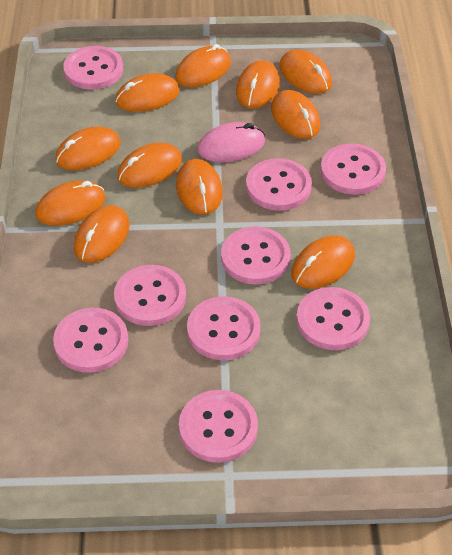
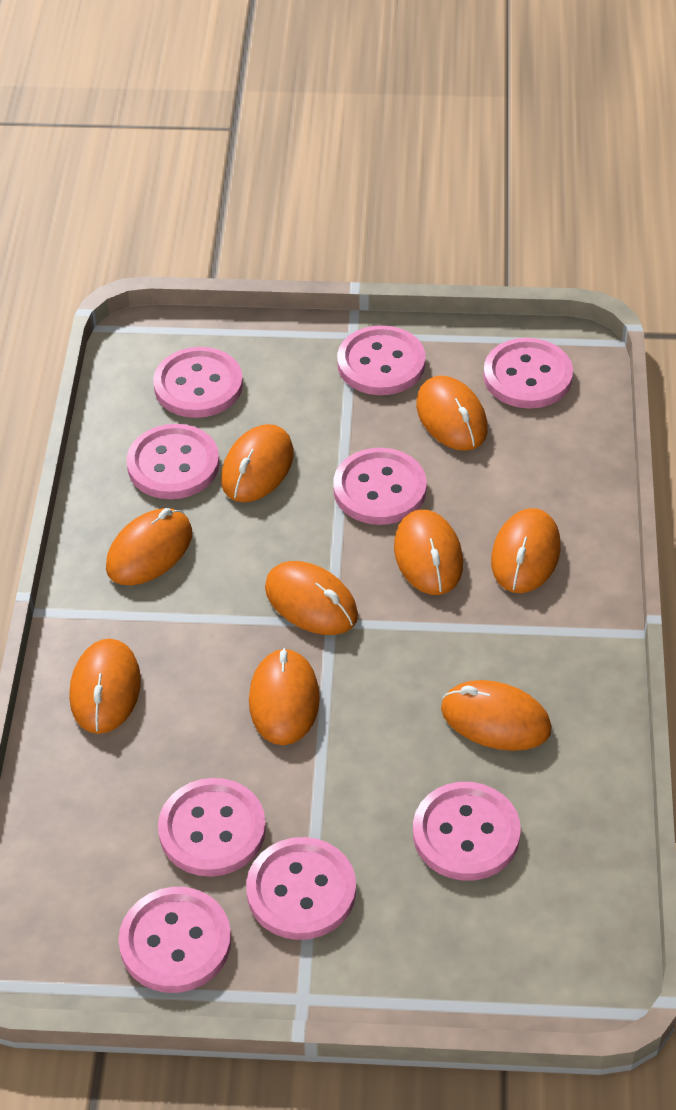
orange mouse: [35,180,106,226] [55,127,121,170] [74,205,130,263] [115,73,180,112] [117,143,182,188] [175,44,231,87] [176,159,223,215] [236,60,280,109] [271,90,321,139] [280,50,332,94] [291,235,355,289] = 11 -> [69,639,141,734] [106,508,192,585] [221,424,294,502] [249,648,320,745] [265,561,358,635] [394,509,463,595] [416,376,488,451] [441,680,552,751] [491,508,561,593] = 9
pink mouse: [197,122,265,162] = 1 -> none = 0

